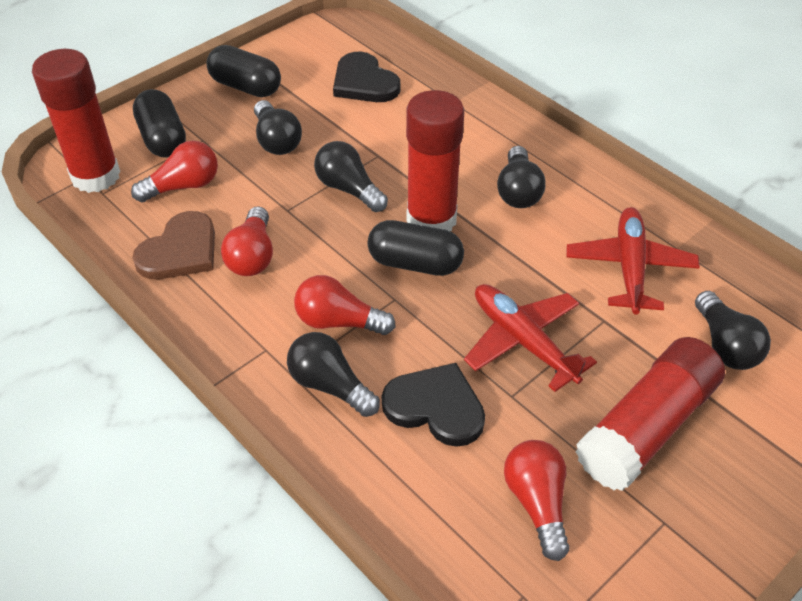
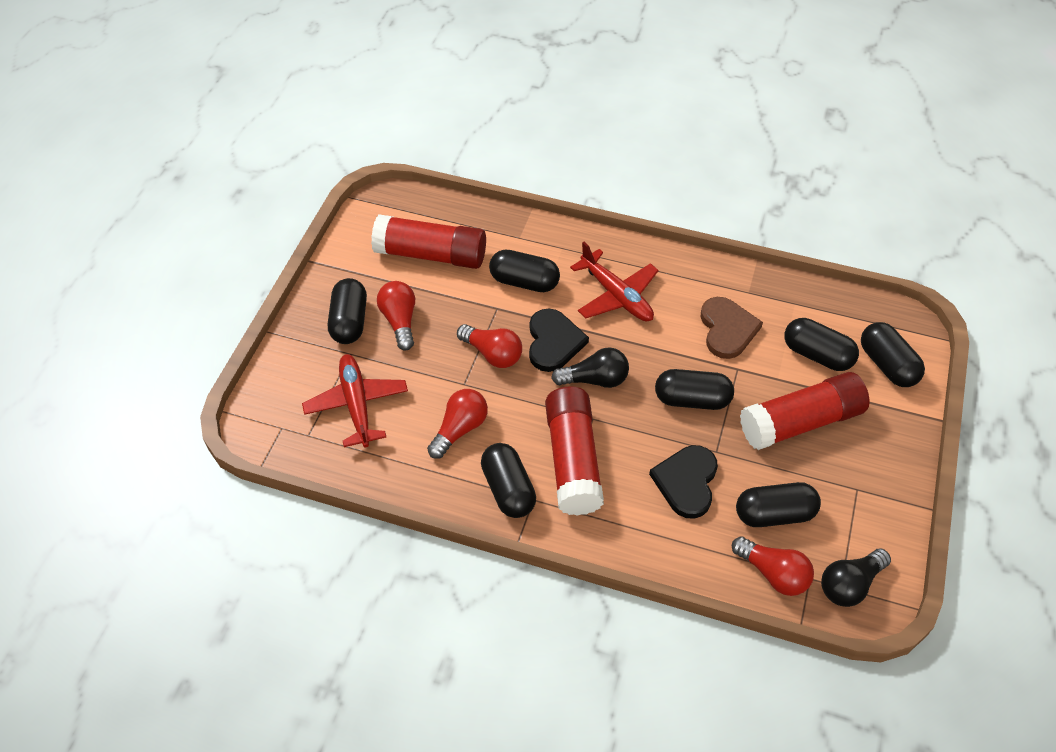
black capsule: [133,89,186,158] [206,45,281,97] [367,220,464,276] = 3 -> [328,278,367,344] [481,443,536,518] [489,250,560,292] [655,369,734,410] [736,482,821,527] [784,318,859,371] [861,322,925,387] = 7
black light bulb: [254,100,302,155] [287,332,380,417] [314,141,388,212] [497,146,546,208] [695,291,771,370] = 5 -> [551,347,629,388] [821,548,891,607] = 2

